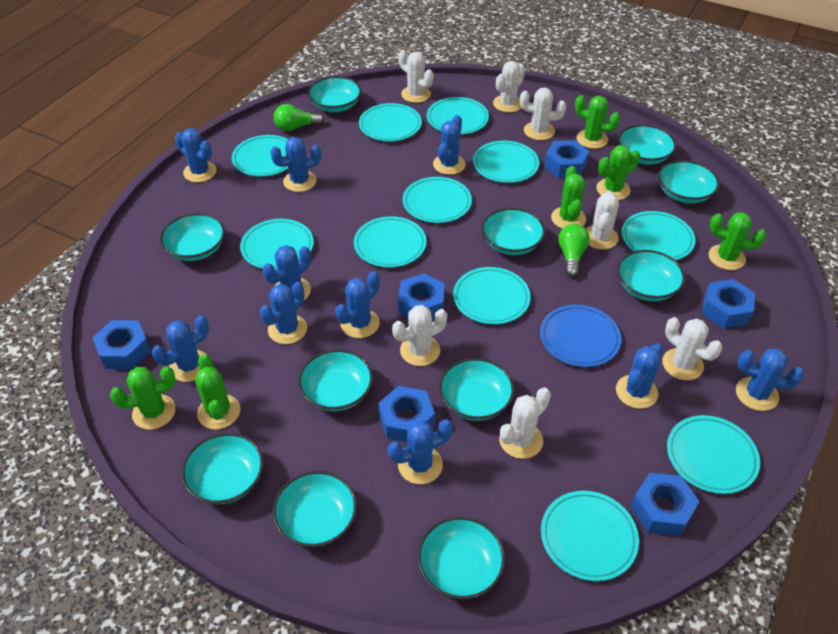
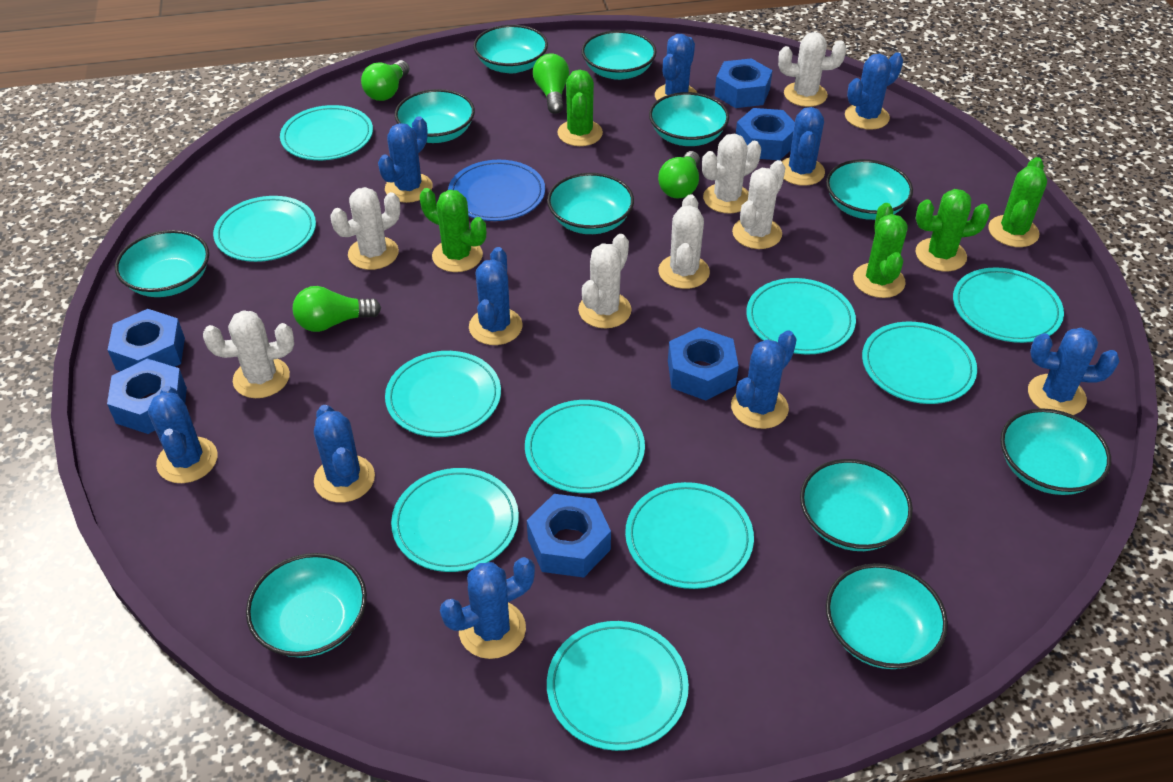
green cactus: [110,366,176,430] [195,354,240,430] [551,166,586,229] [575,95,620,149] [597,145,640,200] [709,212,766,270] = 6 -> [420,188,486,272] [558,70,603,146] [853,203,908,298] [915,189,990,271] [988,157,1047,247] = 5
green light bulb: [274,104,324,131] [558,224,590,277] = 2 -> [293,286,381,332] [361,60,410,101] [533,53,569,114] [658,151,700,199] = 4
turquoise plate: [232,135,288,176] [240,219,314,270] [354,216,427,268] [359,103,422,141] [403,177,472,223] [427,97,489,135] [453,267,531,324] [473,141,539,183] [541,491,639,581] [622,211,695,260] [667,415,760,494] = 11 -> [213,196,316,262] [280,105,373,160] [385,351,501,437] [391,468,519,572] [525,400,645,493] [547,621,689,751] [625,482,754,589] [746,278,856,355] [862,322,977,404] [953,268,1064,343] = 10

